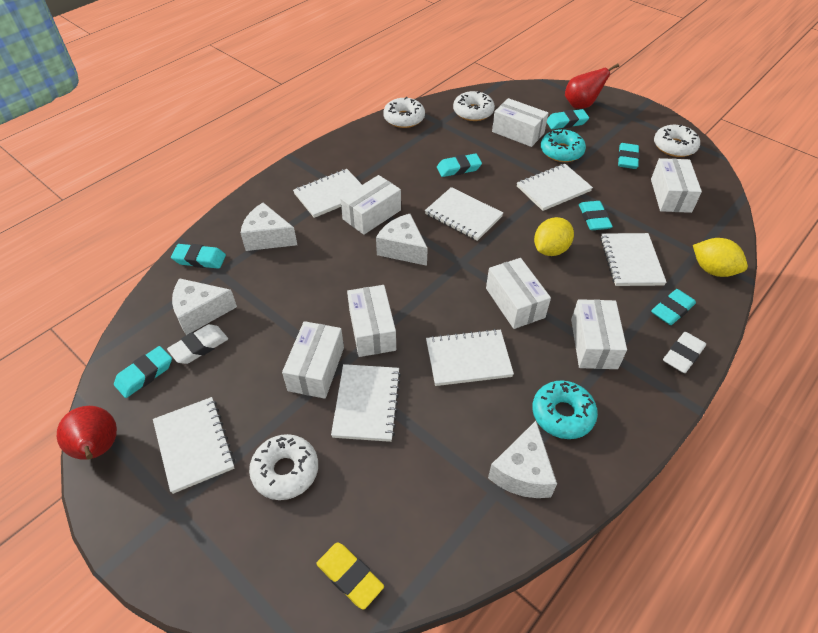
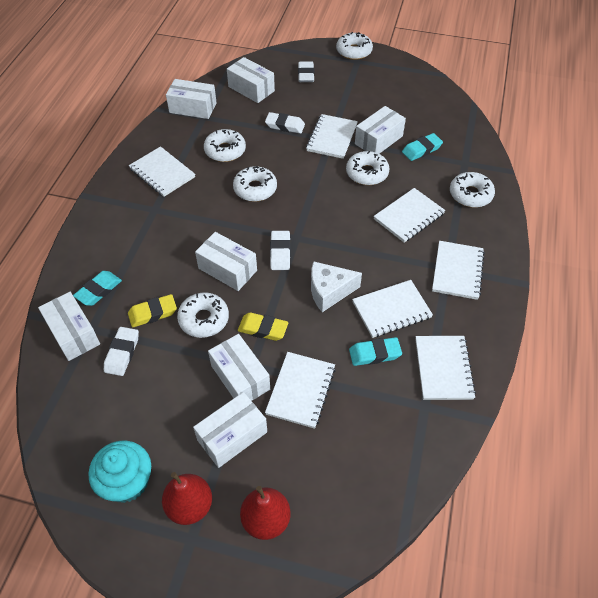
turquoise cupcake: none = 0 -> [88,441,151,503] = 1
turquoise donut: [532,381,598,439] [541,129,586,162] = 2 -> none = 0
turquoise eraser: [114,346,172,398] [171,244,226,269] [437,154,482,177] [547,109,589,129] [579,201,613,230] [618,143,640,169] [651,289,696,325] = 7 -> [73,271,122,306] [349,337,402,366] [402,133,443,161] = 3
white cheese: [172,278,237,335] [241,203,297,251] [376,214,428,266] [488,421,557,498] = 4 -> [311,261,362,312] = 1
white donut: [249,434,318,500] [383,97,425,128] [453,91,495,121] [654,124,700,157] = 4 -> [177,292,229,338] [204,129,246,162] [233,166,277,202] [336,32,373,60] [346,151,390,185] [450,172,495,208] = 6
white eraser: [167,324,228,364] [663,332,706,373] = 2 -> [104,327,139,376] [265,112,305,134] [270,231,291,270] [298,61,314,82] = 4
yellow eraser: [316,543,384,610] = 1 -> [128,294,177,327] [238,313,288,341] = 2
yellow lemon: [534,217,574,256] [693,238,748,277] = 2 -> none = 0

